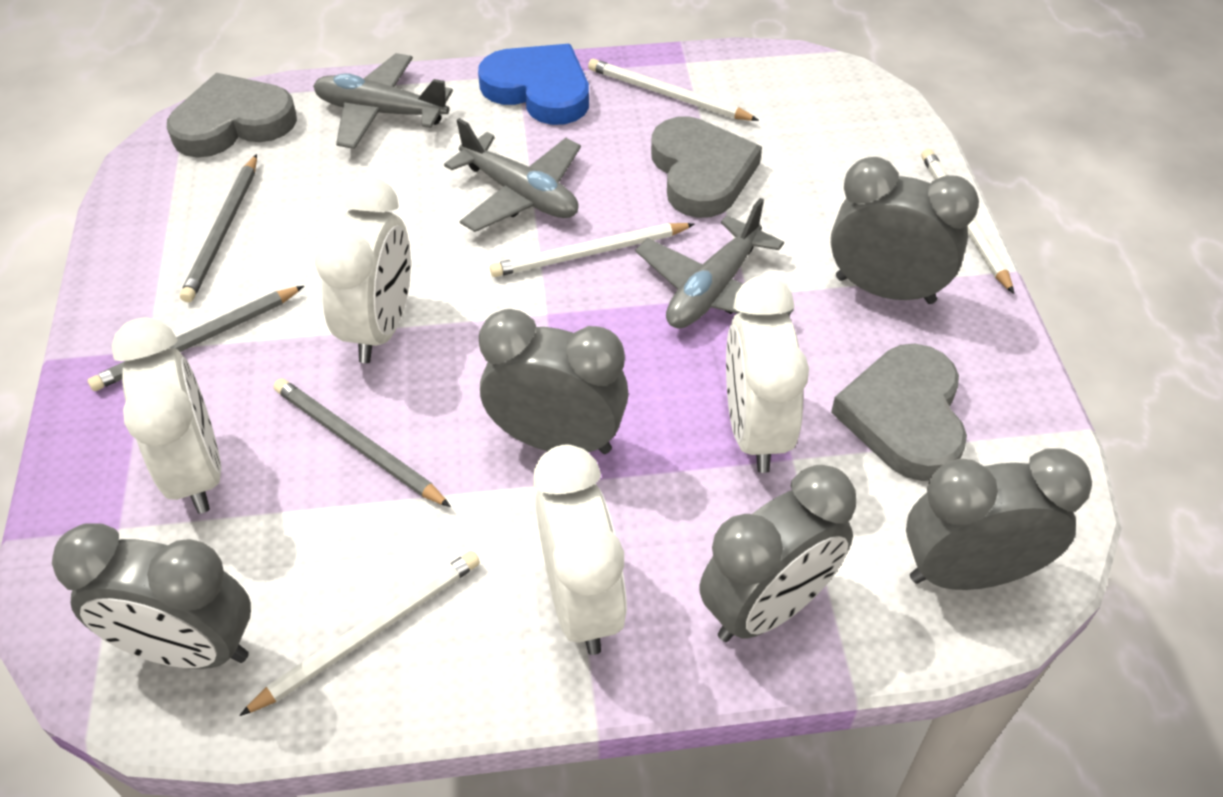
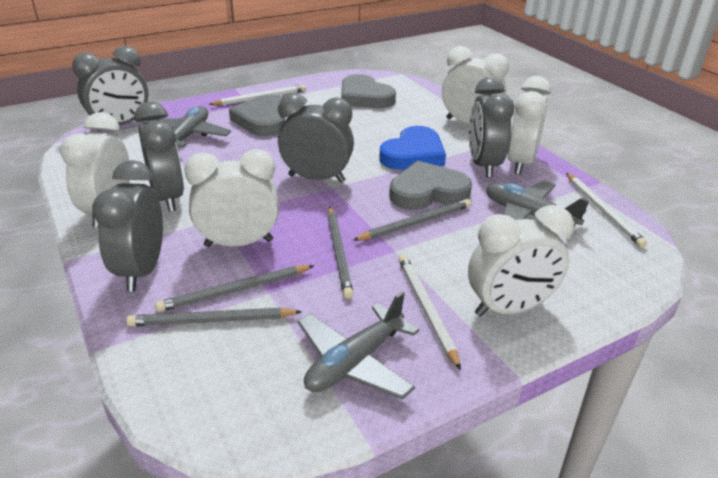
grey pencil: [88,286,304,391] [180,154,257,303] [274,378,451,507] = 3 -> [126,308,302,326] [155,265,314,312] [327,206,354,299] [353,199,471,241] = 4
white clock: [112,317,221,514] [315,177,411,363] [533,445,627,655] [726,276,809,473] = 4 -> [60,112,130,227] [184,149,279,247] [442,46,509,124] [468,205,574,317] [508,76,551,175] = 5
white pencil: [239,551,480,716] [490,223,695,277] [588,59,759,121] [921,149,1014,294] = 4 -> [208,85,306,105] [399,255,461,370] [566,173,647,247] = 3

